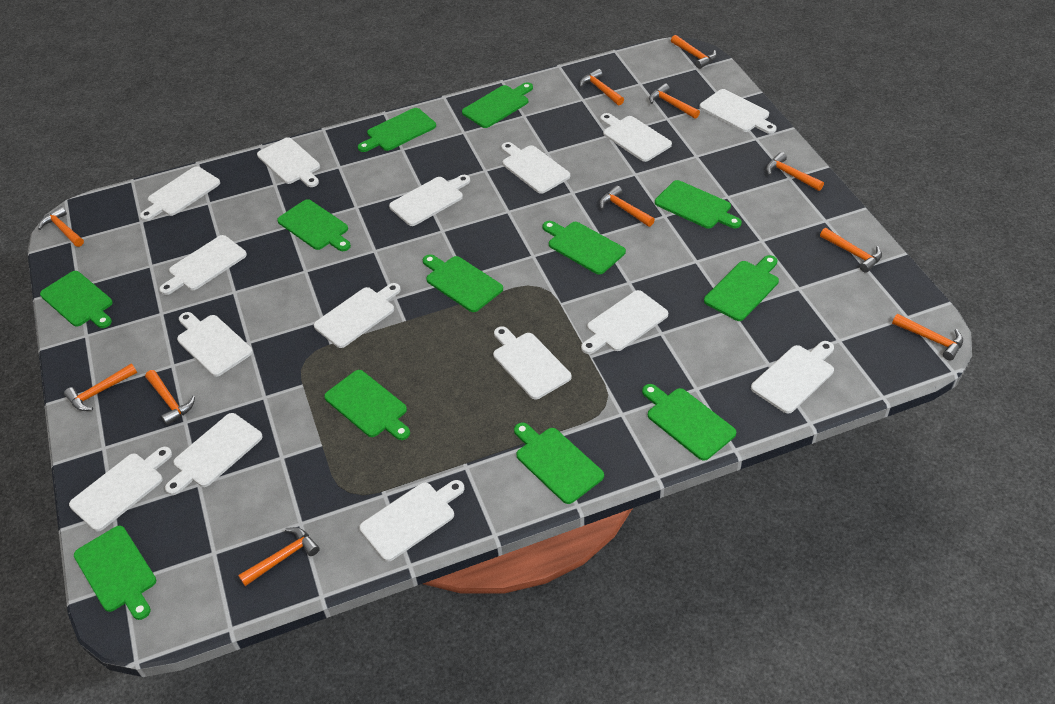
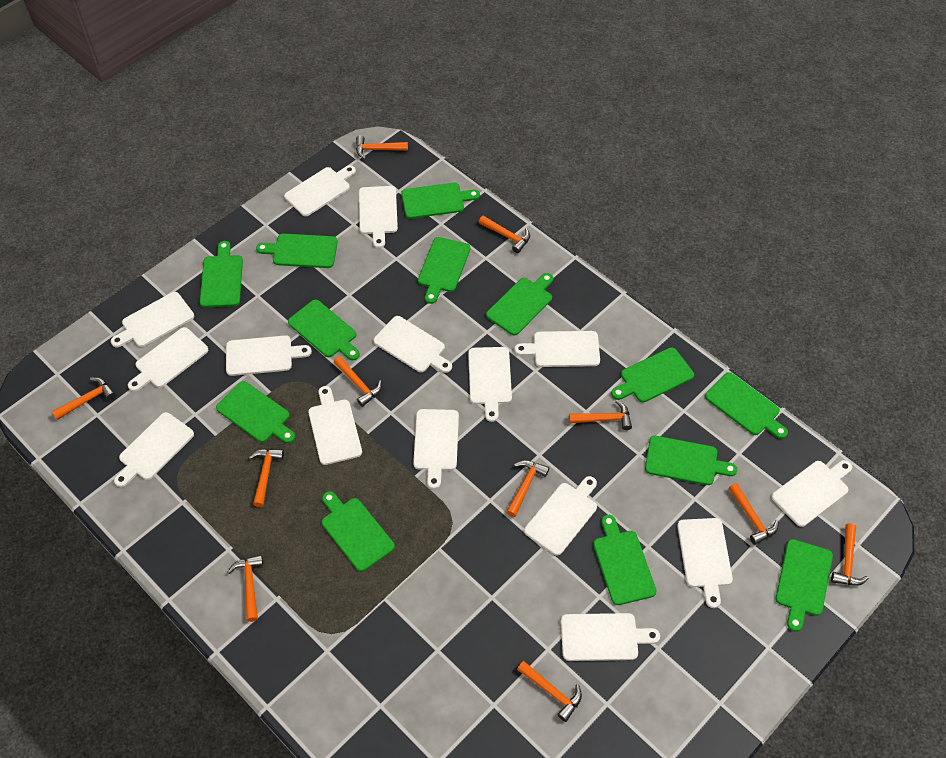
green cutting board: [40,271,113,328] [74,526,156,620] [277,199,351,251] [324,370,410,440] [358,108,436,152] [423,254,503,312] [462,82,533,128] [514,422,604,504] [542,221,626,275] [642,384,736,460] [655,180,742,229] [704,255,779,321] = 12 -> [200,241,243,307] [216,381,295,443] [256,234,338,268] [288,300,360,360] [322,491,395,572] [401,182,480,219] [418,237,471,304] [486,273,553,335] [593,515,657,605] [611,347,694,402] [645,436,737,485] [705,372,788,439] [776,539,833,632] = 13

